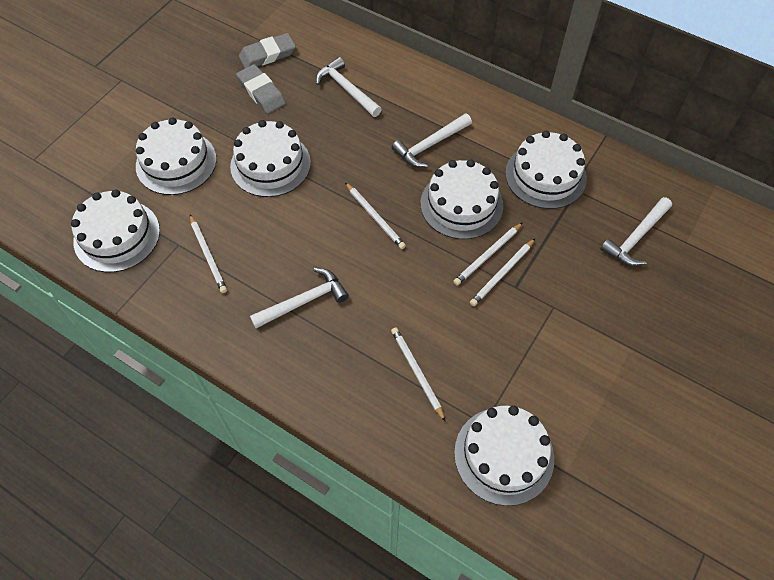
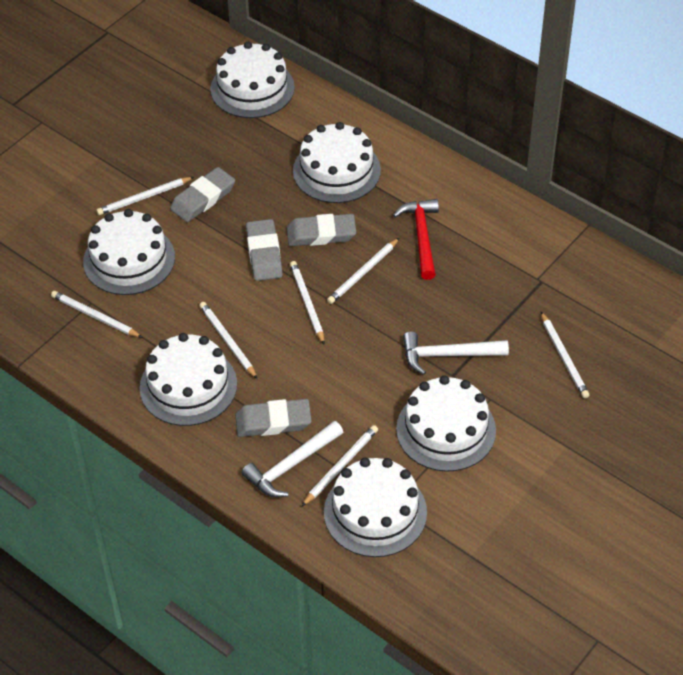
grey eraser: [236,64,286,114] [239,33,296,68] = 2 -> [170,167,235,222] [235,399,312,437] [246,219,283,281] [287,214,356,246] = 4
red hammer: none = 0 -> [393,199,439,280] = 1
white hammer: [250,268,349,329] [316,57,382,117] [392,113,472,167] [600,197,672,266] = 4 -> [242,421,343,497] [403,331,509,375] = 2
white pencil: [190,215,227,293] [345,182,406,249] [391,327,446,422] [453,223,522,286] [470,239,535,306] = 5 -> [51,291,143,338] [96,177,194,215] [199,302,257,379] [290,261,324,344] [302,425,378,506] [327,238,399,304] [541,312,589,399] = 7

